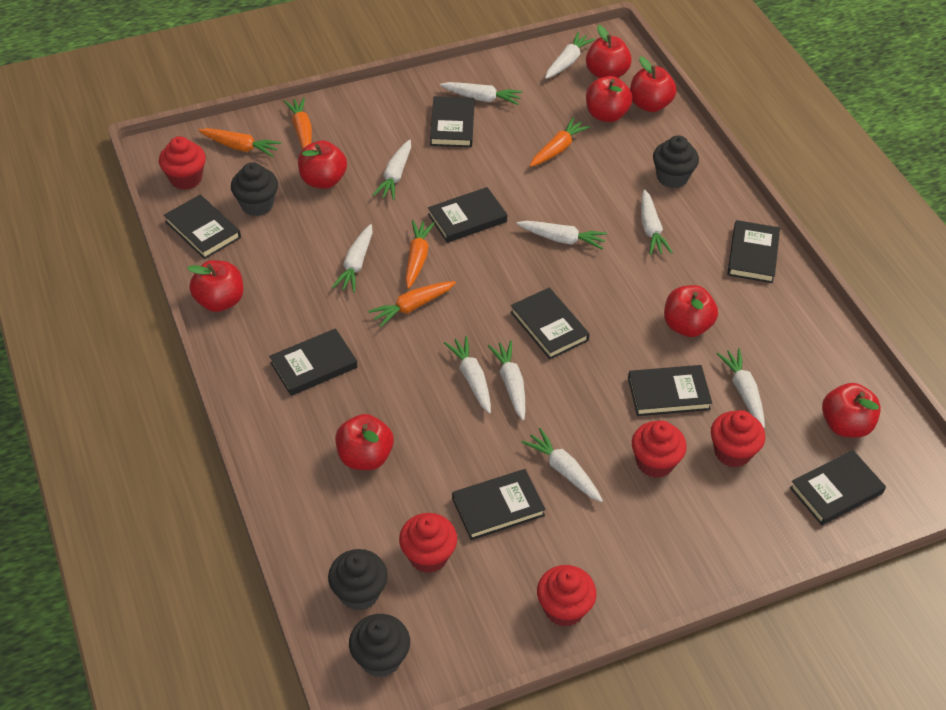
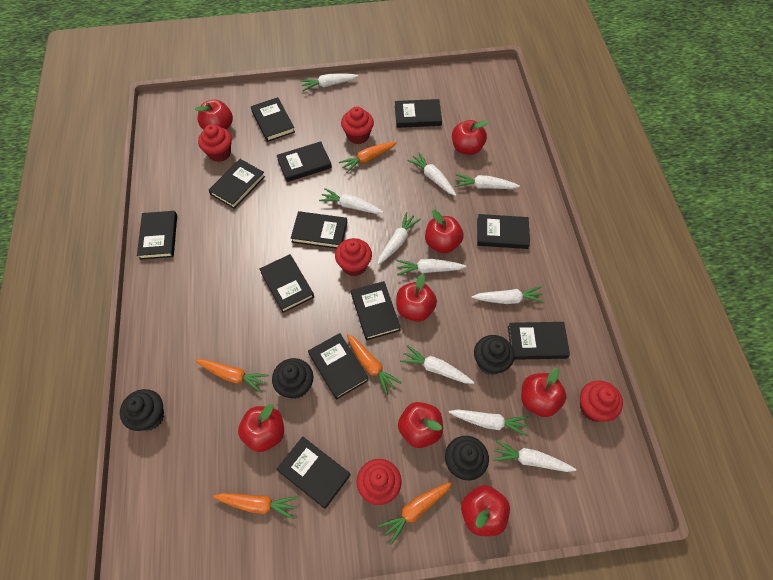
black book: [164,195,241,259] [269,328,358,396] [428,187,507,243] [430,96,475,147] [452,469,546,540] [511,288,590,359] [628,365,712,416] [727,220,780,283] [790,450,886,525] = 9 -> [137,211,177,260] [209,159,265,209] [251,97,295,142] [259,254,314,313] [277,141,332,182] [277,436,351,509] [291,211,347,249] [308,333,369,400] [351,281,401,340] [395,99,442,128] [477,214,530,249] [508,322,570,360] = 12

